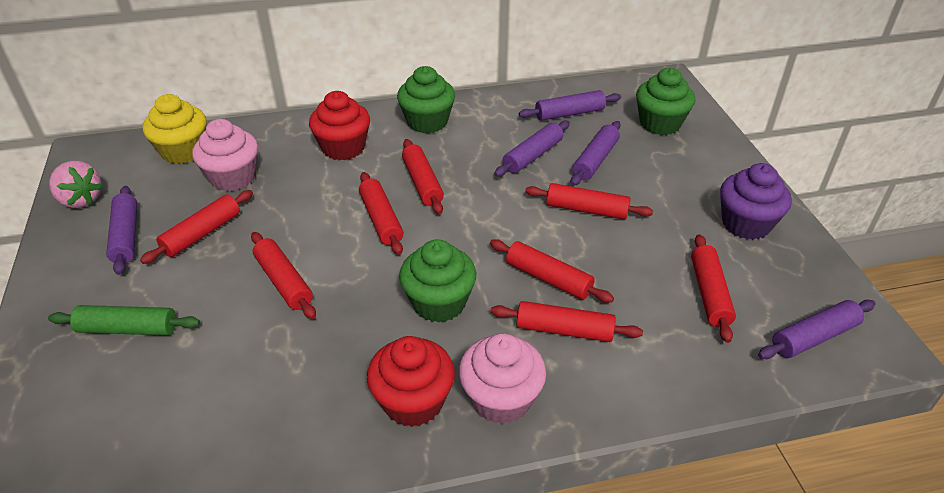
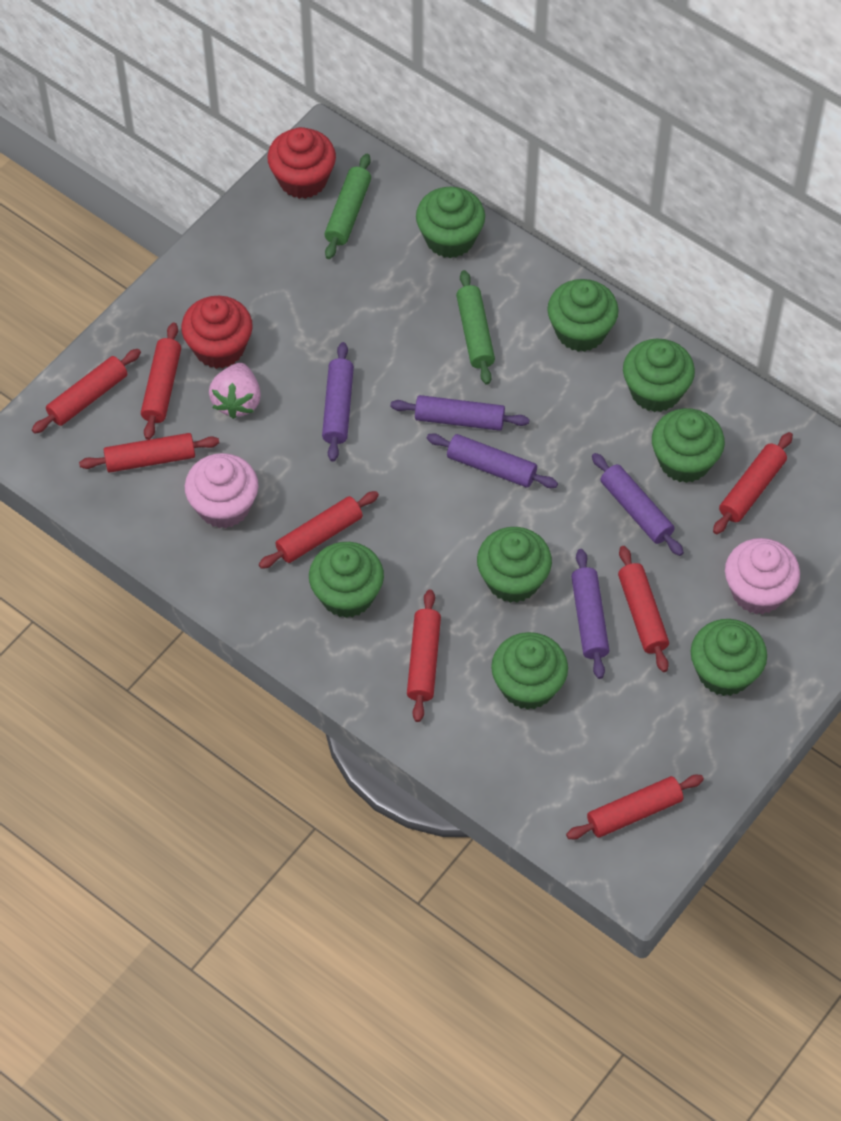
green cupcake: [397,66,455,133] [399,239,476,323] [636,68,695,135] = 3 -> [309,542,384,618] [416,187,485,258] [477,527,552,603] [491,632,568,710] [547,279,619,352] [623,338,695,412] [652,408,725,483] [691,619,767,696] = 8
green rolling pin: [48,305,200,336] = 1 -> [325,154,371,259] [456,270,495,385] = 2
purple cupcake: [720,163,792,240] = 1 -> none = 0
yellow cupcake: [143,94,207,164] = 1 -> none = 0

